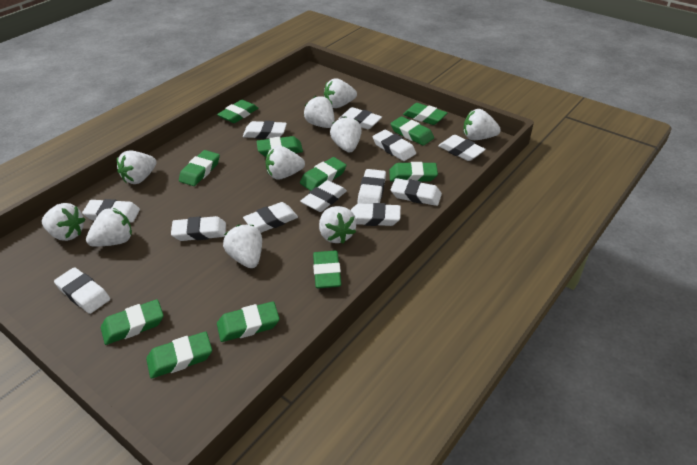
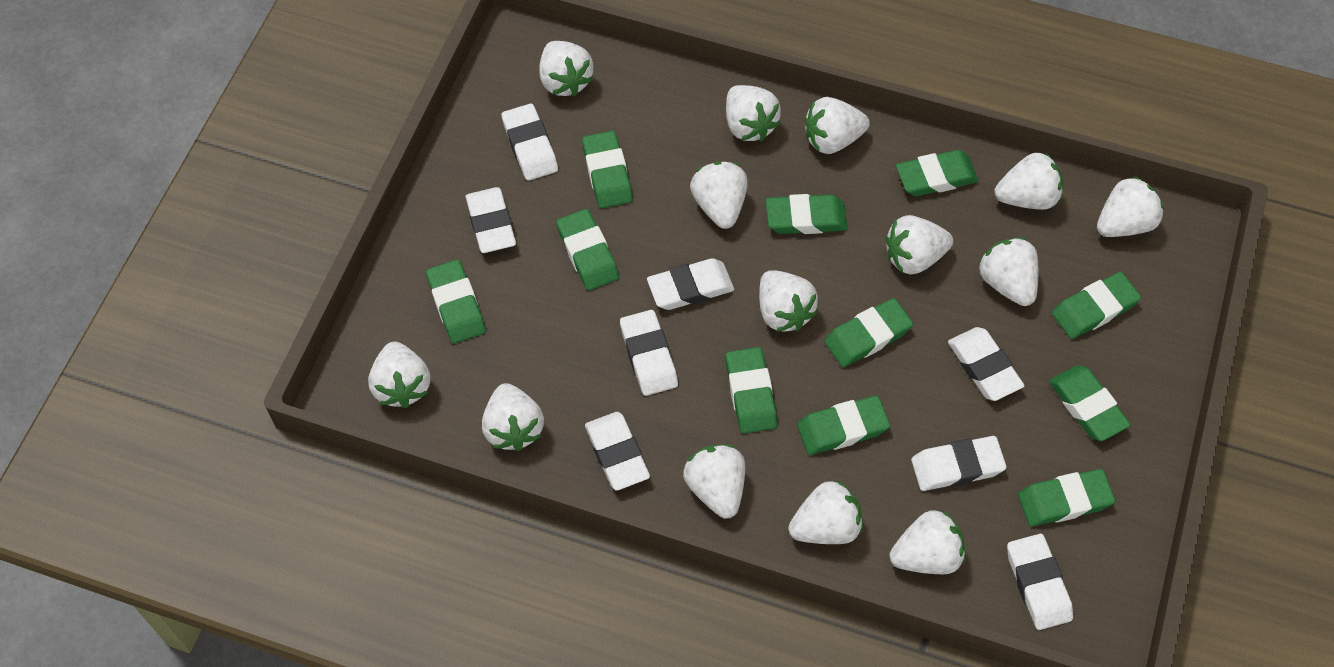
white eraser: [54,267,110,314] [82,199,140,223] [171,216,226,241] [243,121,287,139] [243,202,298,233] [300,180,347,212] [338,107,382,129] [351,203,401,226] [357,169,386,204] [373,130,416,161] [391,178,442,206] [438,135,486,161] = 12 -> [465,187,516,253] [502,104,558,181] [585,412,650,491] [620,310,678,396] [647,258,734,310] [911,436,1006,491] [948,327,1025,401] [1007,534,1073,630] = 8
white strawberry: [42,203,85,241] [86,208,132,247] [117,150,156,184] [223,224,262,268] [266,145,305,180] [304,96,335,128] [319,206,356,244] [324,78,357,108] [330,116,362,153] [464,109,501,140] = 10 -> [368,342,430,408] [482,383,544,451] [539,41,593,97] [683,445,745,519] [690,162,748,229] [726,85,781,141] [759,270,818,332] [788,480,863,544] [805,97,870,154] [886,215,953,275] [890,510,965,574] [978,237,1038,306] [994,152,1063,210] [1097,176,1164,237] = 14

